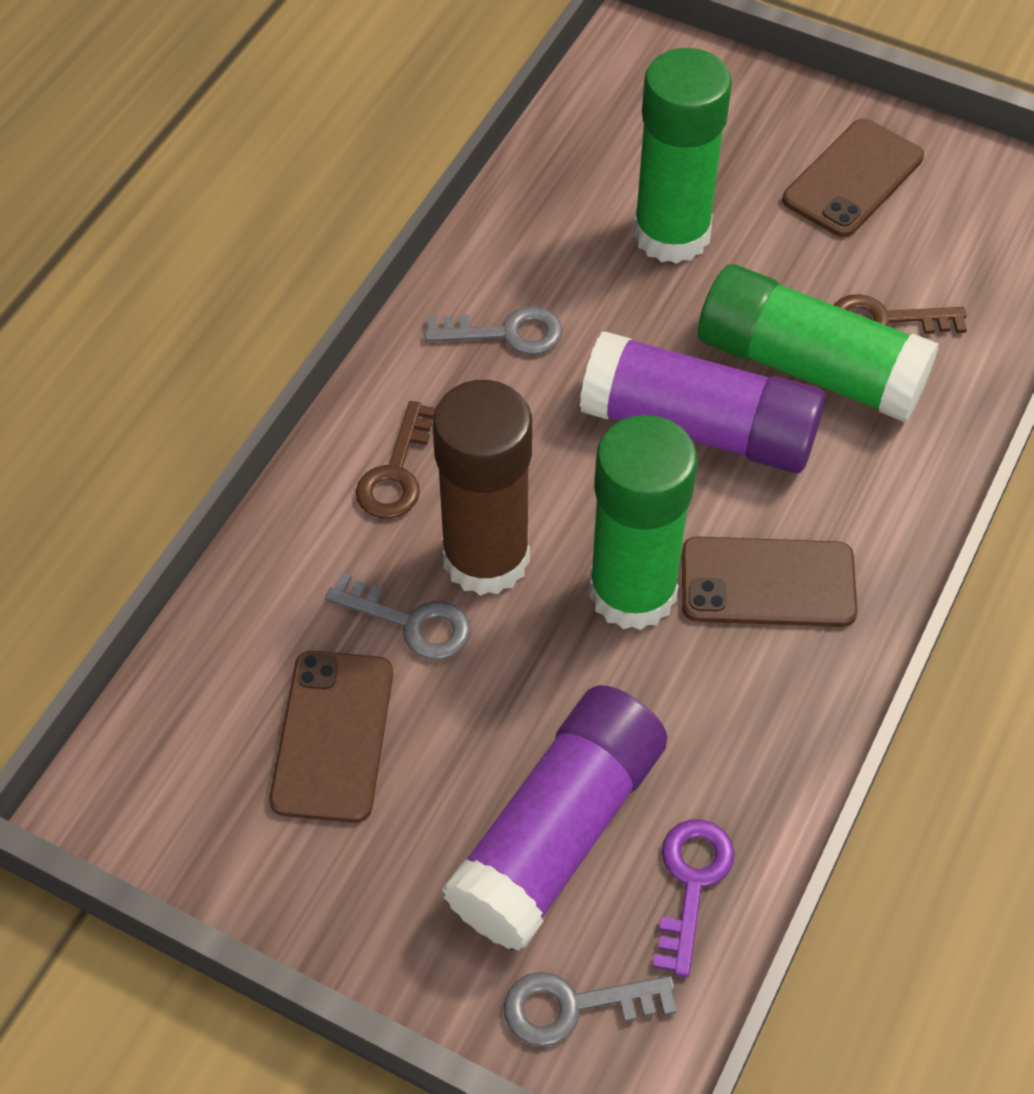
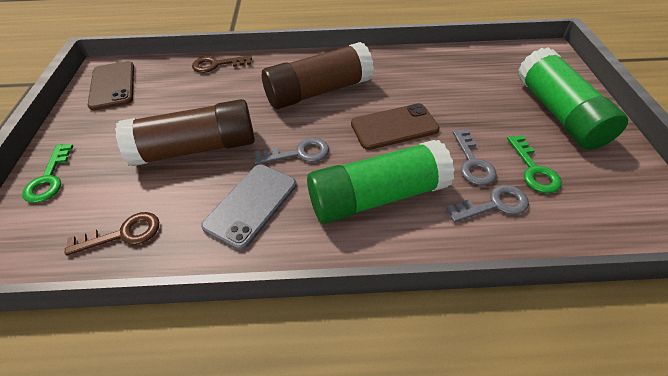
brown glue stick: [433,380,532,596] = 1 -> [115,99,255,166] [262,42,374,109] = 2
brown phone: [269,651,393,823] [682,536,858,627] [782,118,924,237] = 3 -> [88,61,134,110] [351,103,440,150] = 2
green glue stick: [589,415,698,630] [633,48,732,264] [698,264,939,422] = 3 -> [307,140,455,224] [518,47,628,150] = 2
green key: none = 0 -> [22,144,73,203] [507,135,562,193] = 2
grey phone: none = 0 -> [201,164,297,250] = 1
purple glue stick: [442,685,667,951] [580,332,825,473] = 2 -> none = 0
purple key: [653,820,735,977] = 1 -> none = 0

